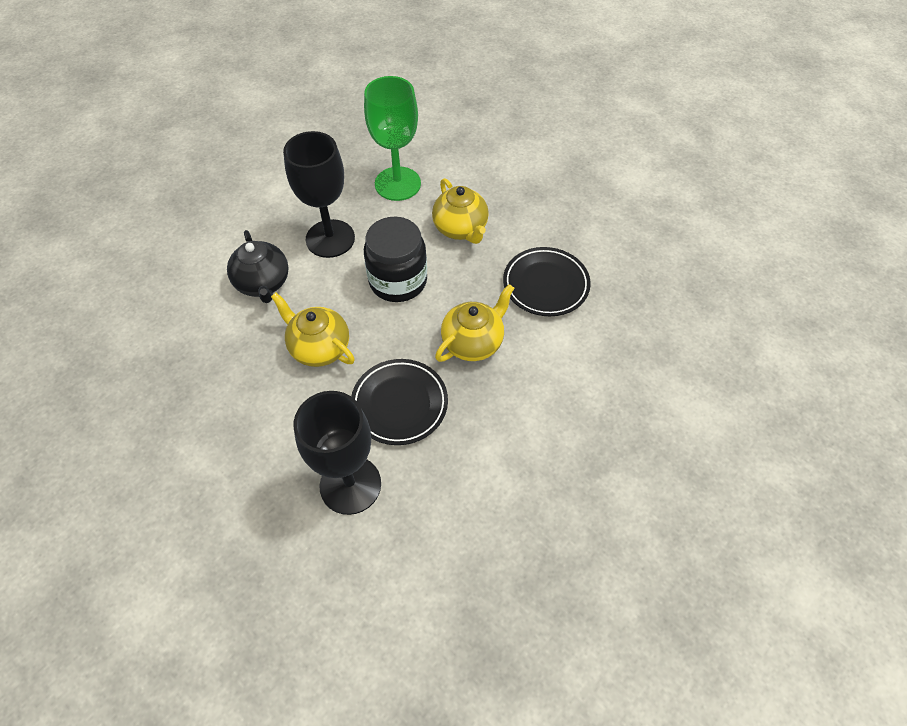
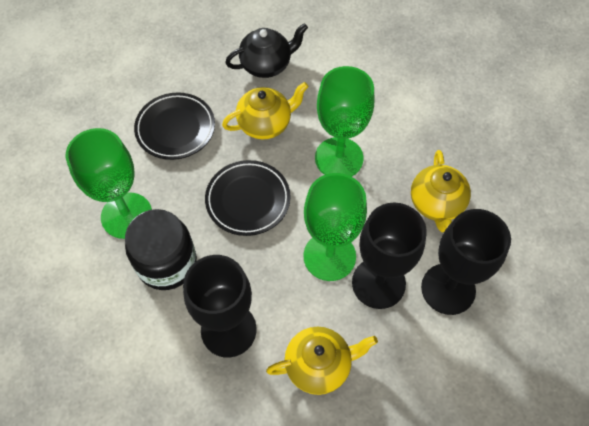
black goblet: [283,131,355,258] [294,391,381,515] = 2 -> [183,255,257,358] [352,202,427,309] [421,209,511,315] = 3
green goblet: [364,76,421,201] = 1 -> [66,128,152,239] [304,173,367,281] [315,66,374,177] = 3

